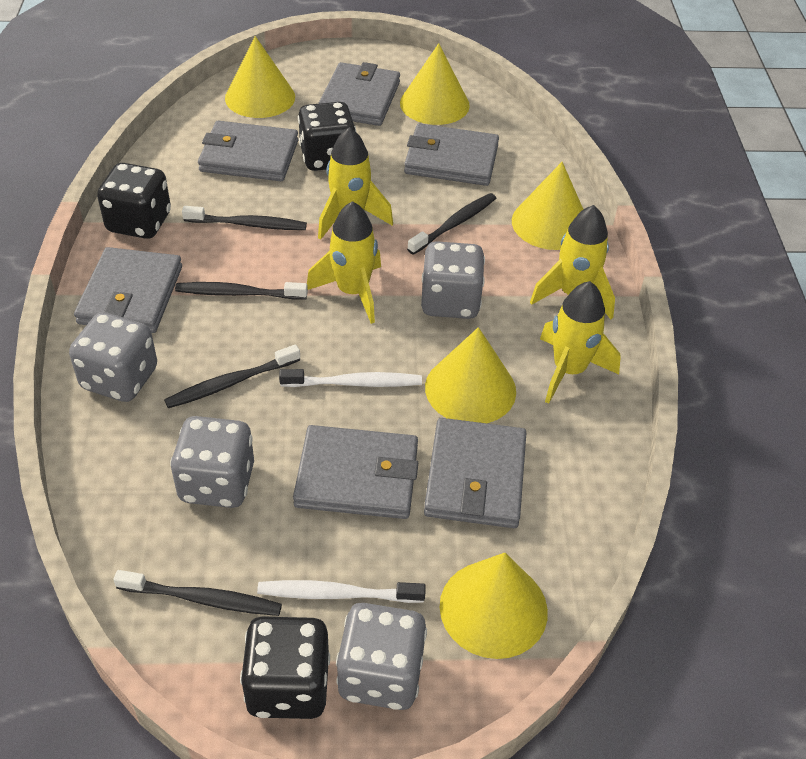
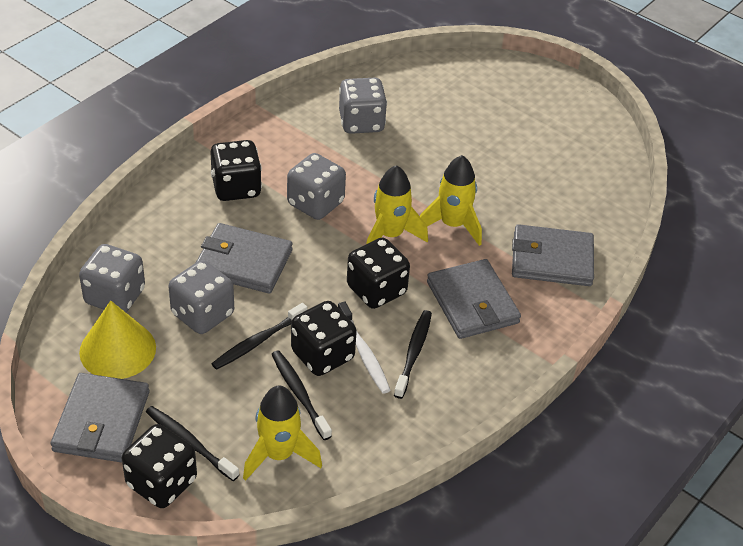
black dice: [97,163,171,239] [240,616,330,719] [298,102,356,171] = 3 -> [122,424,197,508] [210,140,262,201] [291,301,357,376] [347,238,410,309] = 4
black toothbrush: [113,570,282,616] [164,344,300,408] [175,282,308,300] [182,206,307,230] [407,193,496,255] = 5 -> [146,406,239,481] [211,303,307,370] [271,350,332,440] [394,310,432,399] = 4
grey wallet: [74,247,182,333] [198,121,298,181] [293,425,418,519] [318,62,400,126] [404,123,499,186] [424,418,526,528] = 6 -> [50,373,149,463] [196,223,293,294] [427,259,521,339] [512,224,594,286] = 4
white toothbrush: [257,580,426,603] [279,369,422,387] = 2 -> [338,301,390,394] = 1
yellow cone: [225,36,295,118] [400,43,470,125] [425,327,516,423] [440,553,548,659] [512,162,584,250] = 5 -> [79,301,156,379] = 1
yellow rocket: [307,201,381,324] [318,127,393,240] [530,205,615,319] [540,281,621,404] = 4 -> [243,386,322,481] [367,165,428,244] [420,155,482,246] = 3

